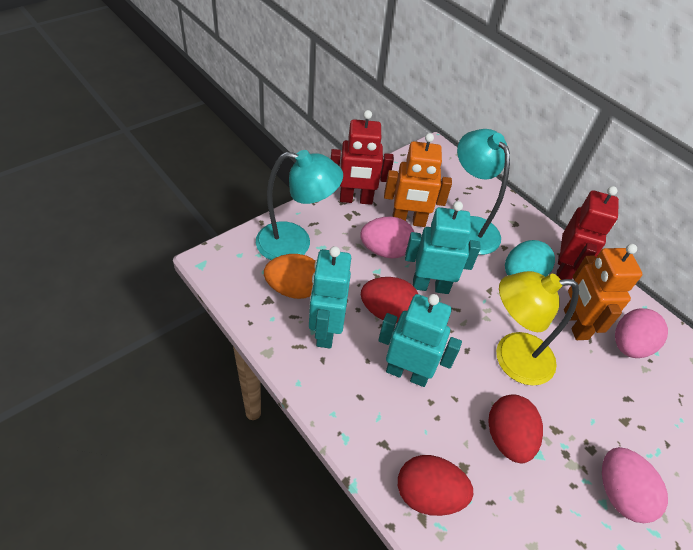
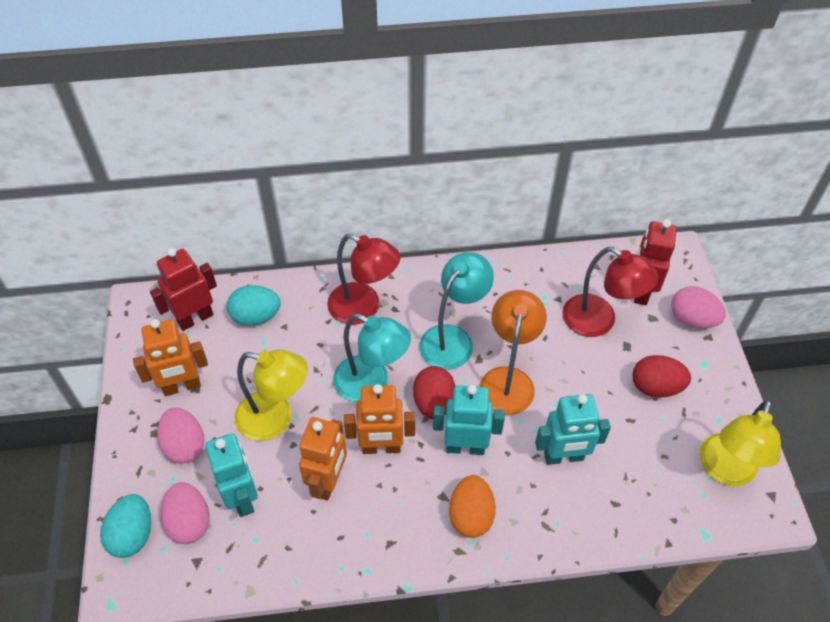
orange lamp: none = 0 -> [479,290,547,415] = 1
orange robot: [384,133,452,227] [564,244,643,340] = 2 -> [133,319,208,396] [299,417,347,500] [344,384,415,454] = 3
red egg: [361,277,418,323] [398,455,473,516] [489,395,543,463] = 3 -> [413,366,455,419] [632,355,691,398] = 2
red lamp: none = 0 -> [327,233,400,325] [563,247,658,337] = 2
turquoise egg: [505,240,555,277] = 1 -> [100,494,151,558] [227,285,281,326] = 2
yellow lamp: [496,271,579,386] = 1 -> [235,350,308,441] [700,400,781,486] = 2

